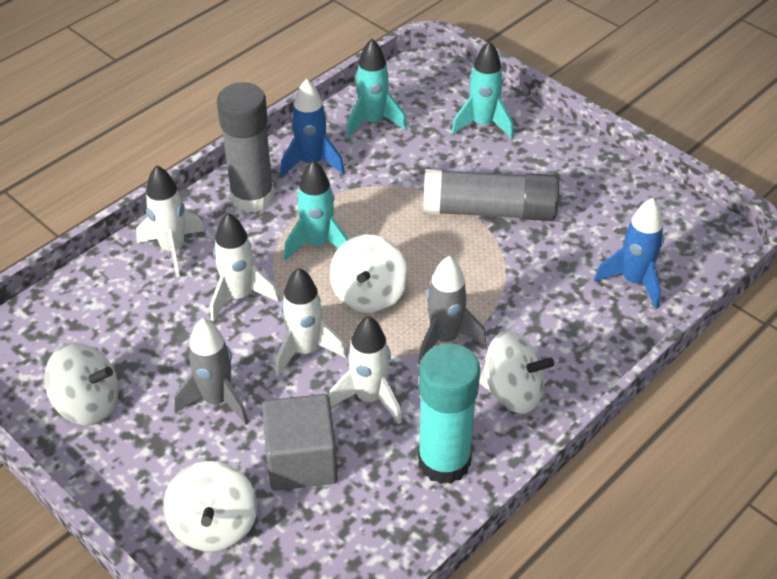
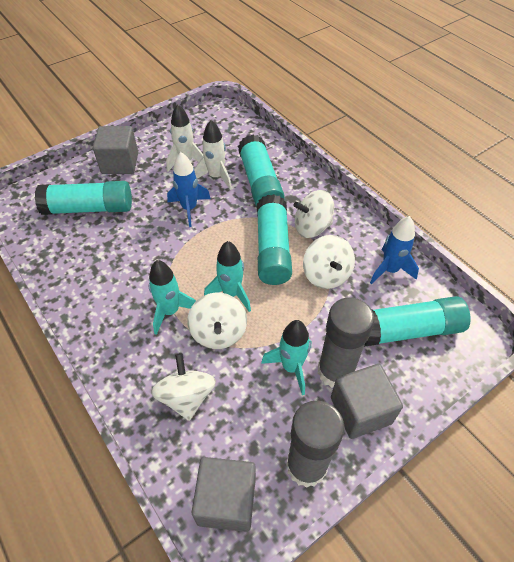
grey cube: [262,394,338,491] = 1 -> [93,126,138,174] [192,457,256,532] [331,364,403,439] = 3
grey rocket: [174,318,249,424] [418,256,486,364] = 2 -> none = 0
turquoise glue stick: [418,343,480,484] = 1 -> [35,181,132,215] [238,134,285,207] [257,194,292,285] [364,296,471,347] = 4
white rocket: [136,165,204,277] [210,213,279,322] [275,268,347,376] [329,316,402,424] = 4 -> [166,104,203,172] [194,120,232,190] = 2

